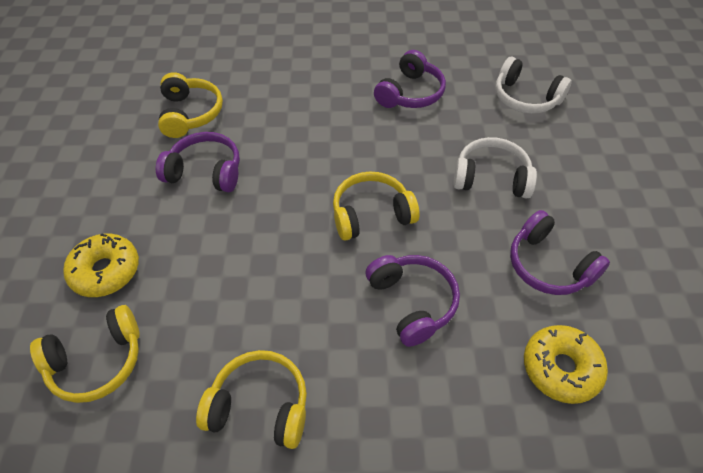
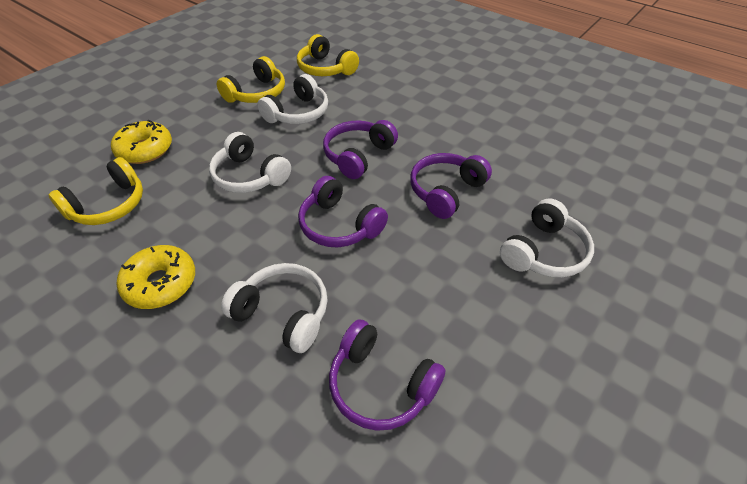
white headphones: [453,137,537,198] [495,57,572,114] = 2 -> [209,132,291,193] [221,263,327,353] [257,74,328,124] [500,198,594,277] = 4
yellow headphones: [30,305,139,403] [158,72,223,138] [196,350,307,449] [333,171,420,241] = 4 -> [48,157,143,225] [217,56,285,103] [297,34,359,76] = 3

